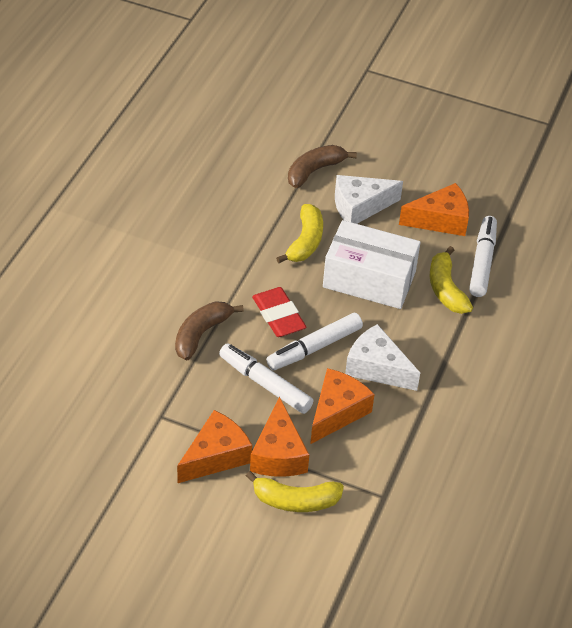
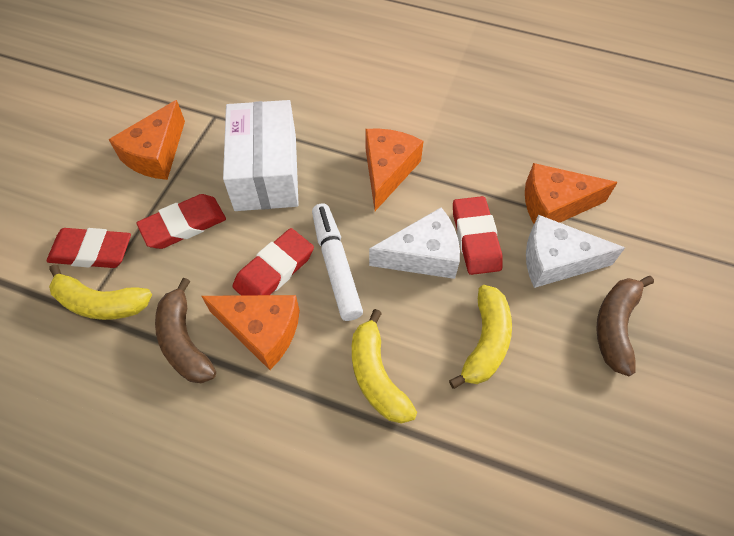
red eraser: [252,287,307,337] = 1 -> [47,228,131,268] [136,194,226,249] [233,228,314,295] [453,196,503,275] = 4
white marker: [219,343,313,414] [266,313,363,371] [469,216,497,297] = 3 -> [312,203,363,321] = 1

